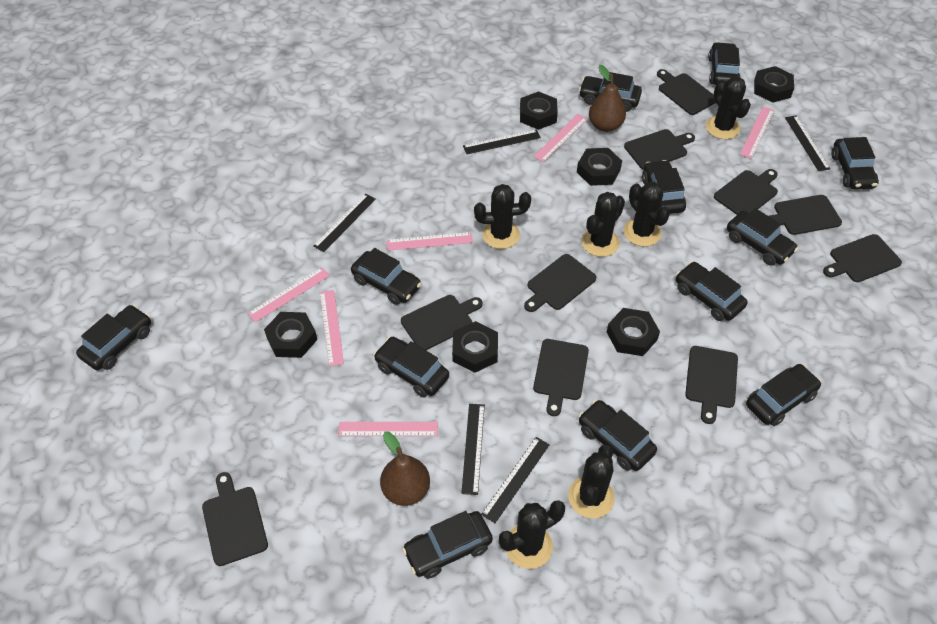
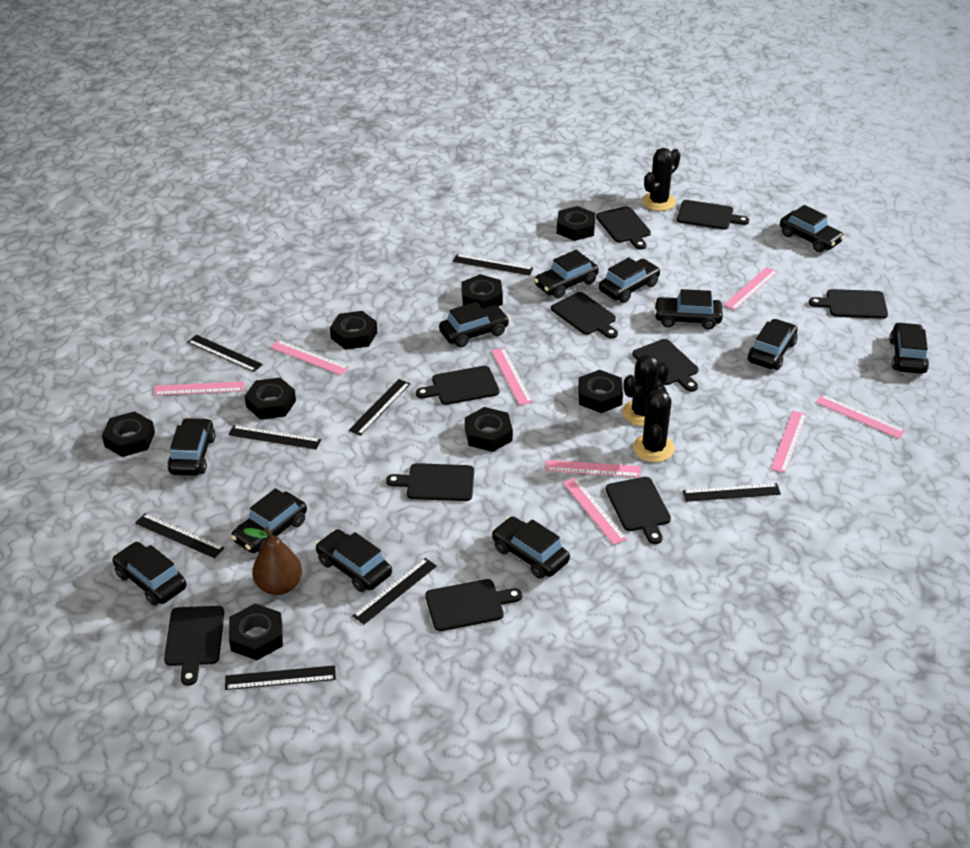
black cactus: [474,184,531,249] [499,500,565,569] [568,445,615,518] [582,192,625,257] [623,182,670,247] [706,77,751,139] = 6 -> [623,354,669,426] [633,384,675,462] [642,148,680,211] = 3
black nut: [264,312,317,358] [452,321,498,373] [520,91,558,130] [577,148,622,186] [607,308,660,356] [754,66,794,103] = 6 -> [102,411,155,457] [229,604,283,660] [245,378,296,420] [330,311,377,350] [461,274,503,308] [465,407,513,452] [557,206,596,241] [578,370,623,413] = 8
black ruler: [313,194,376,252] [461,404,485,495] [463,129,541,154] [481,437,550,523] [785,116,830,171] = 5 -> [135,513,224,558] [188,335,263,372] [225,665,336,690] [229,425,321,450] [349,379,410,436] [352,558,437,624] [453,254,533,276] [683,483,781,502] = 8
brown pear: [380,431,430,506] [589,65,626,132] = 2 -> [243,527,302,595] = 1
pink ruler: [248,267,330,323] [320,290,344,366] [338,422,438,436] [387,232,473,251] [534,114,587,162] [740,107,775,159] = 6 -> [153,381,244,395] [270,340,349,375] [491,348,533,405] [545,460,641,477] [563,478,627,545] [724,267,778,310] [771,411,807,473] [816,394,906,439] = 8

